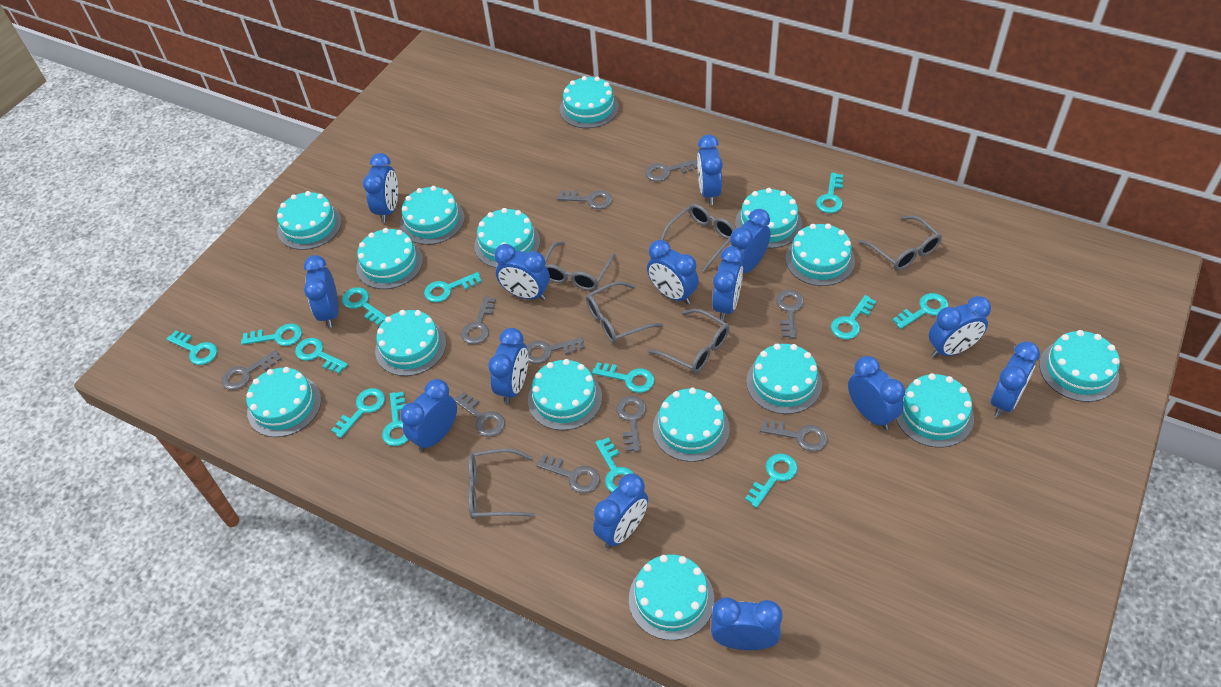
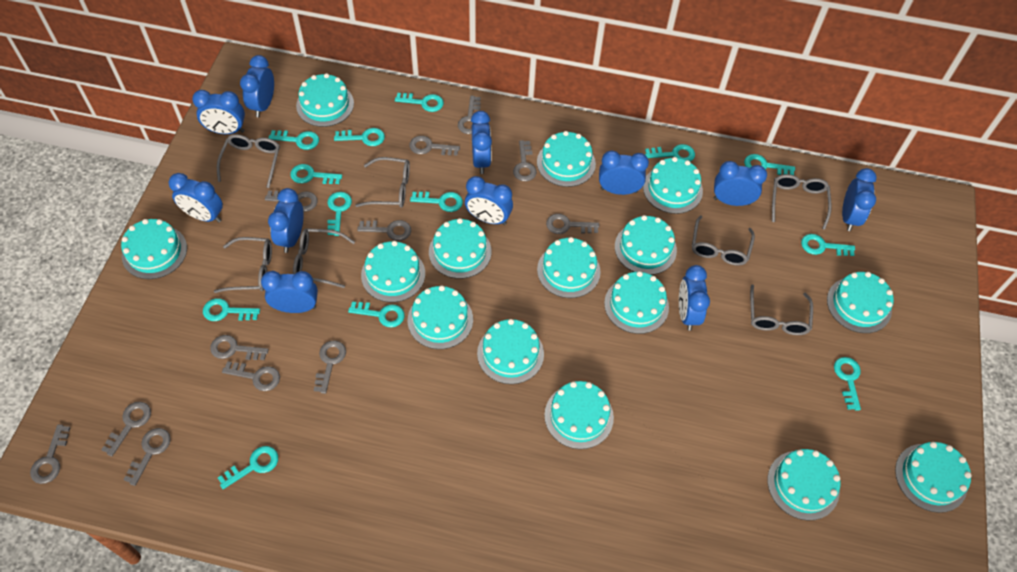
blue clock: [304,255,339,328] [363,153,398,223] [400,379,457,452] [488,328,528,404] [494,244,550,300] [593,473,648,549] [647,240,699,305] [697,135,723,205] [711,597,783,650] [712,246,743,321] [730,209,771,273] [848,356,905,430] [928,296,991,358] [991,341,1040,417] = 14 -> [168,173,223,222] [192,90,245,134] [240,55,274,117] [261,271,318,313] [268,188,304,253] [465,176,513,225] [471,111,492,174] [599,151,649,195] [679,265,710,331] [714,161,767,206] [842,168,877,231] = 11
grey glasses: [468,449,535,519] [544,241,616,291] [586,281,663,344] [648,309,730,374] [660,204,735,272] [859,215,942,270] = 6 -> [214,237,272,293] [217,134,280,188] [293,228,355,288] [355,157,410,208] [692,215,755,266] [750,285,813,335] [772,174,831,230] = 7
grey key: [222,350,281,390] [454,392,505,437] [461,296,496,344] [526,337,585,364] [536,454,600,493] [557,190,612,209] [616,396,646,452] [645,159,697,182] [760,419,828,452] [776,290,804,338] = 10 -> [30,424,71,484] [101,402,151,457] [124,428,171,486] [210,335,269,360] [222,361,280,391] [265,190,318,212] [314,341,346,394] [357,220,411,241] [409,136,460,156] [458,96,481,134] [513,140,537,181] [546,214,599,234] = 12

